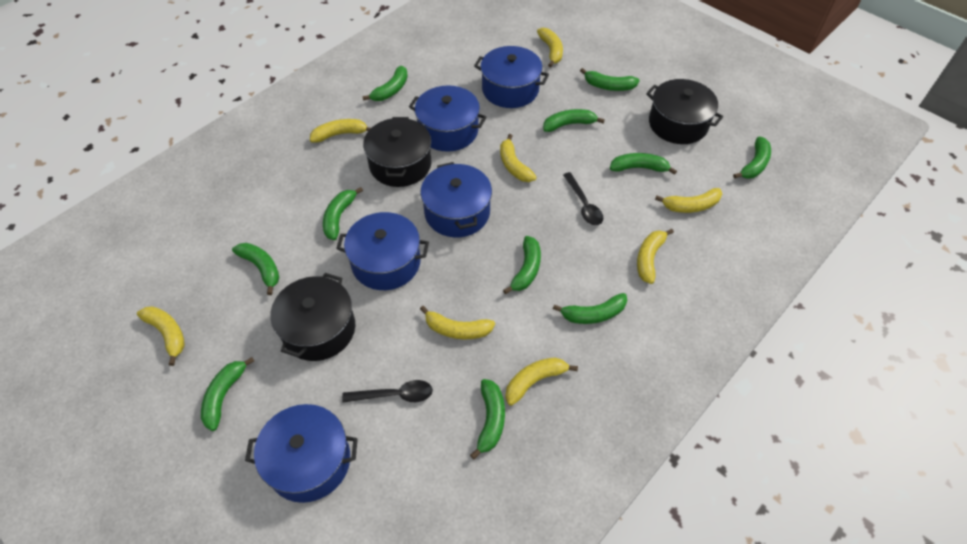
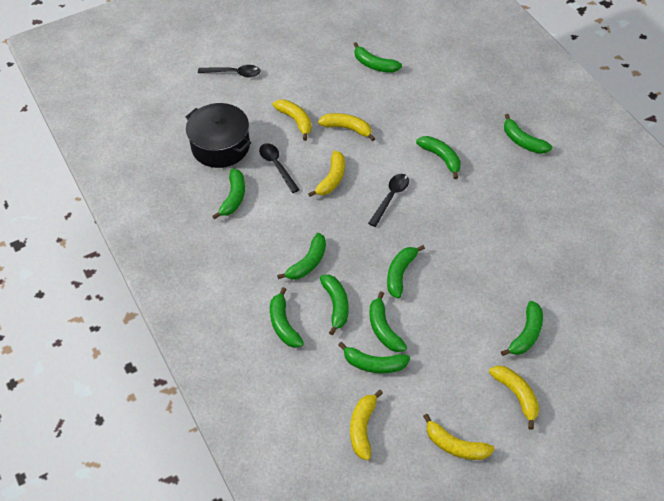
black pot: [270,273,355,361] [363,117,432,187] [646,79,723,144] = 3 -> [186,103,251,168] = 1
black spoon: [342,380,433,403] [563,172,603,225] = 2 -> [198,65,261,77] [259,143,300,193] [368,174,409,227] = 3
blue pot: [245,404,358,503] [336,212,429,290] [409,85,487,152] [420,162,492,237] [474,46,549,108] = 5 -> none = 0
yellow banana: [137,306,185,366] [310,119,371,143] [420,306,495,339] [500,134,537,182] [505,358,578,406] [537,28,563,67] [637,229,674,284] [655,188,722,213] = 8 -> [273,99,312,141] [308,151,345,197] [318,113,375,141] [350,390,383,460] [423,414,495,460] [489,366,539,430] = 6

